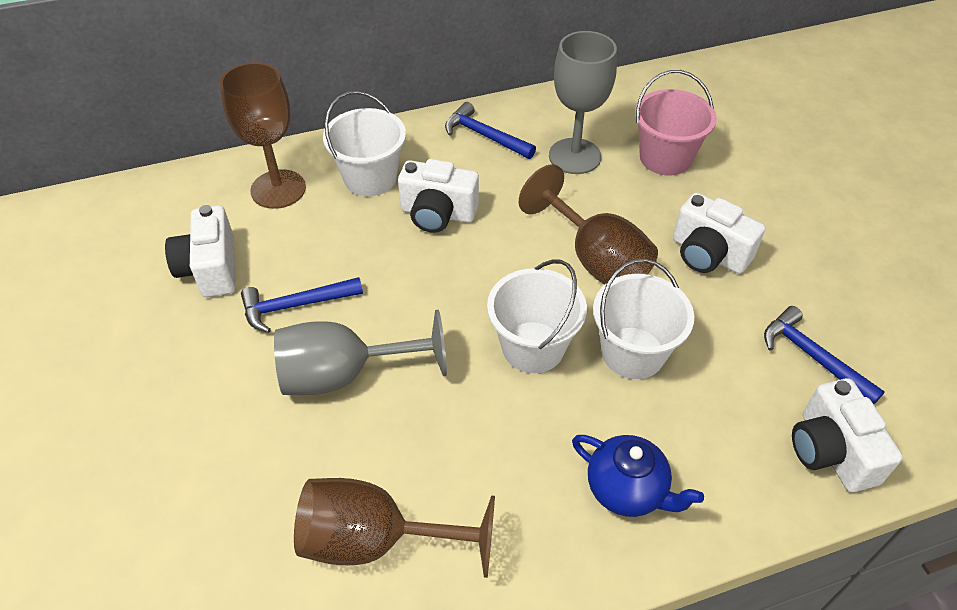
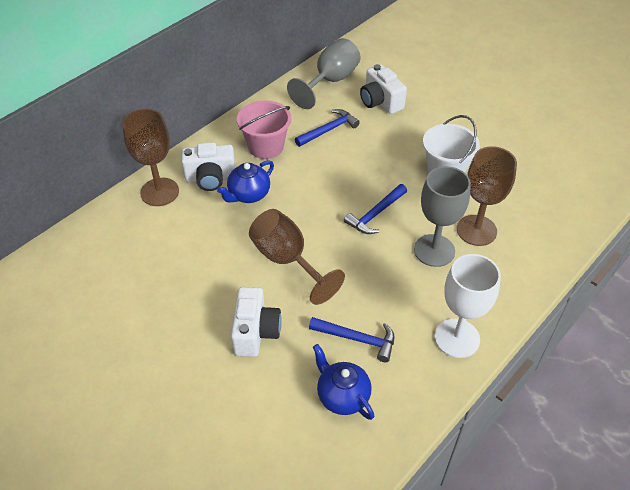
blue teapot: [572,435,704,517] = 1 -> [217,160,274,203] [313,344,374,420] = 2
white bucket: [323,91,406,196] [487,260,587,373] [593,259,694,379] = 3 -> [423,115,480,174] = 1
white camera: [165,205,235,297] [398,159,479,233] [673,193,765,274] [792,378,903,492] = 4 -> [181,142,235,191] [231,287,282,357] [360,64,407,114] = 3
white goblet: none = 0 -> [435,254,501,358] = 1

